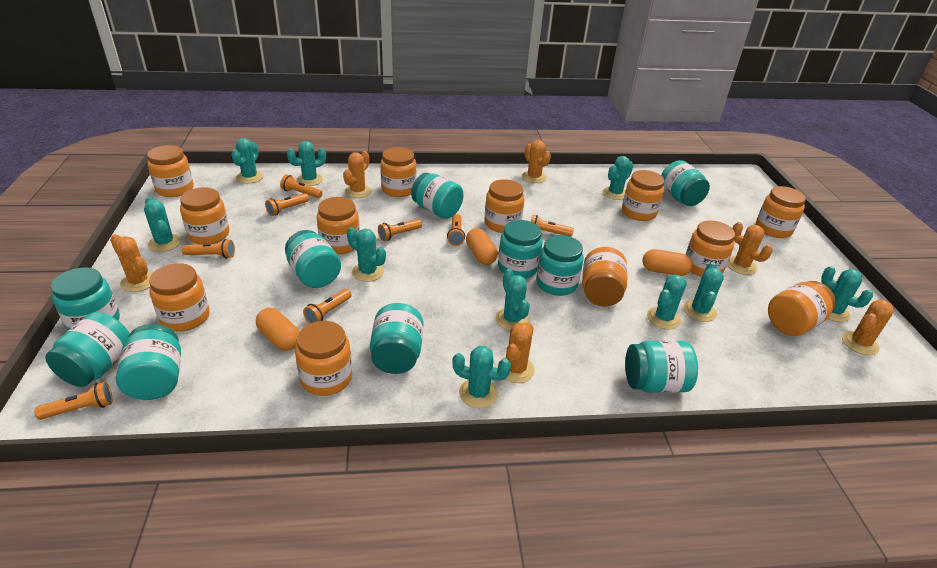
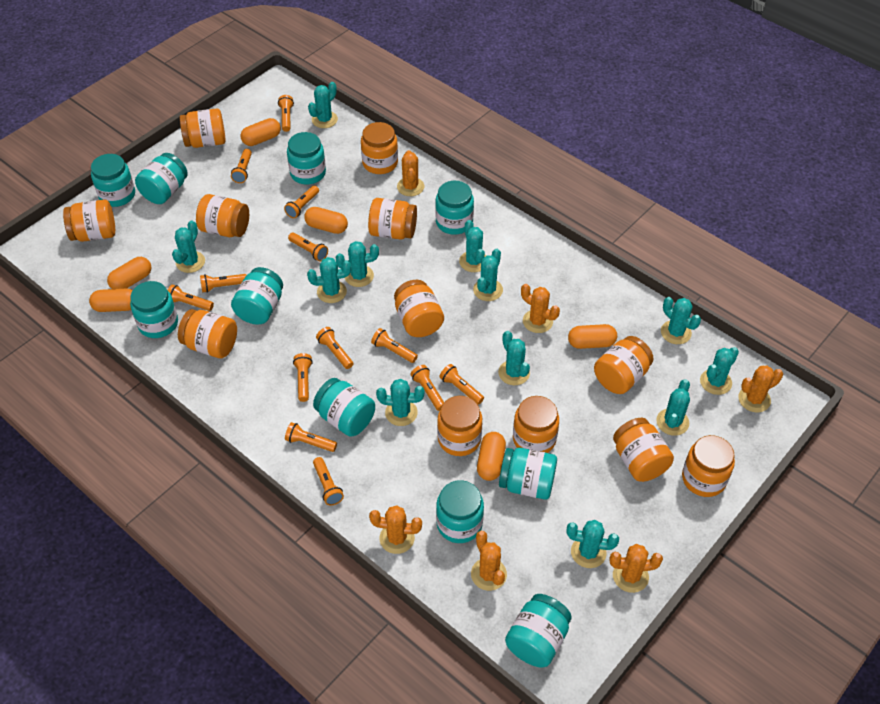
orange capsule: [256,308,300,351] [466,228,498,265] [642,249,693,276] = 3 -> [89,289,133,312] [107,257,151,289] [241,118,281,146] [304,207,348,234] [477,432,506,481] [568,324,617,349] = 6
orange flashlight: [34,382,113,420] [182,239,235,259] [265,193,309,216] [280,175,322,198] [303,289,352,323] [378,219,422,241] [447,214,465,246] [531,215,574,237] = 8 -> [168,284,214,311] [200,274,247,293] [231,149,252,183] [278,95,294,132] [284,185,319,218] [285,422,337,452] [288,233,328,261] [293,353,313,402] [313,457,344,505] [316,327,353,369] [371,328,418,363] [411,365,444,411] [439,364,484,404] = 13
turquoise cactus: [144,197,181,252] [231,138,263,184] [287,141,326,186] [347,227,386,282] [452,346,511,408] [495,269,530,331] [603,156,633,200] [647,274,687,330] [683,262,724,322] [821,266,873,322] = 10 -> [172,221,205,273] [307,257,351,303] [308,82,338,128] [335,241,379,287] [376,379,425,426] [459,220,486,272] [473,249,503,301] [498,331,530,385] [566,520,619,568] [656,379,690,436] [661,297,701,344] [700,347,739,395] = 12

